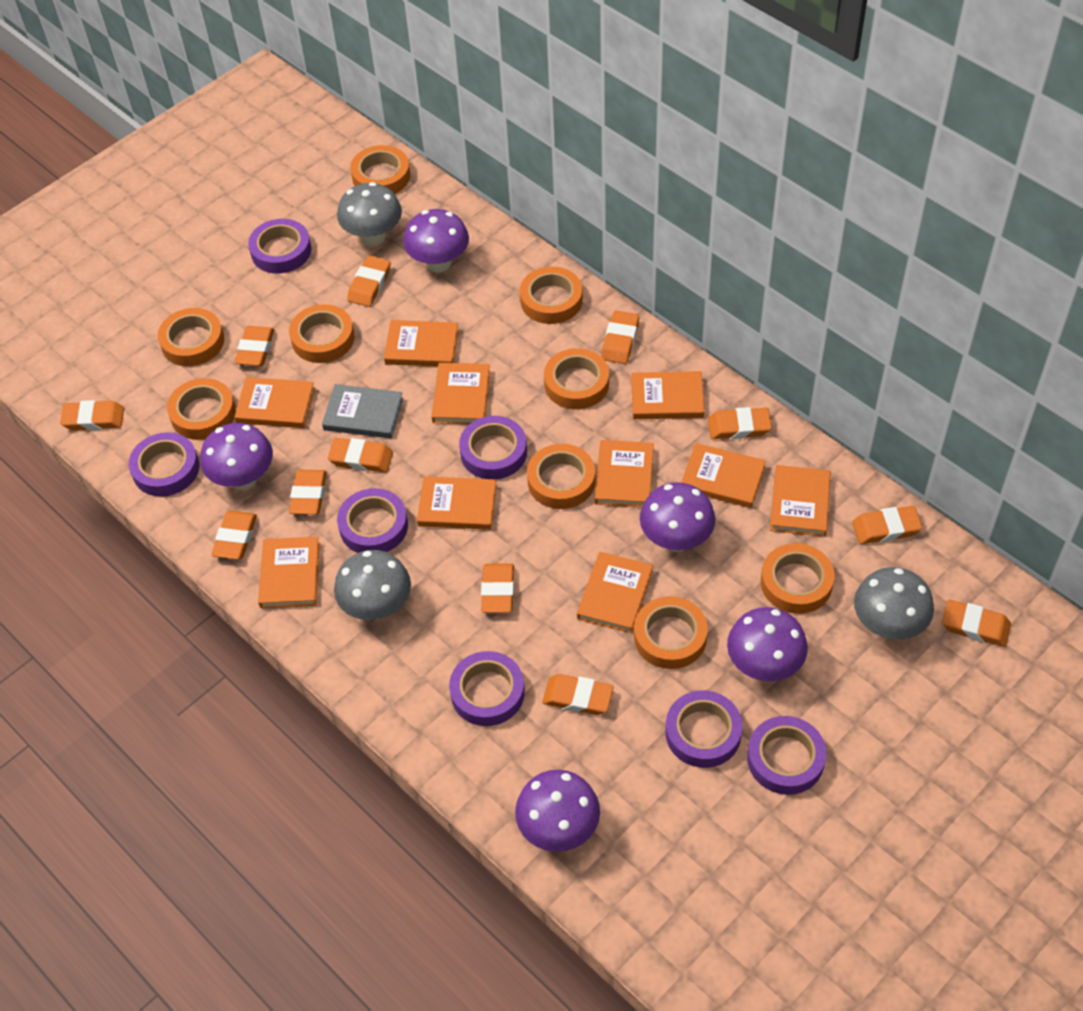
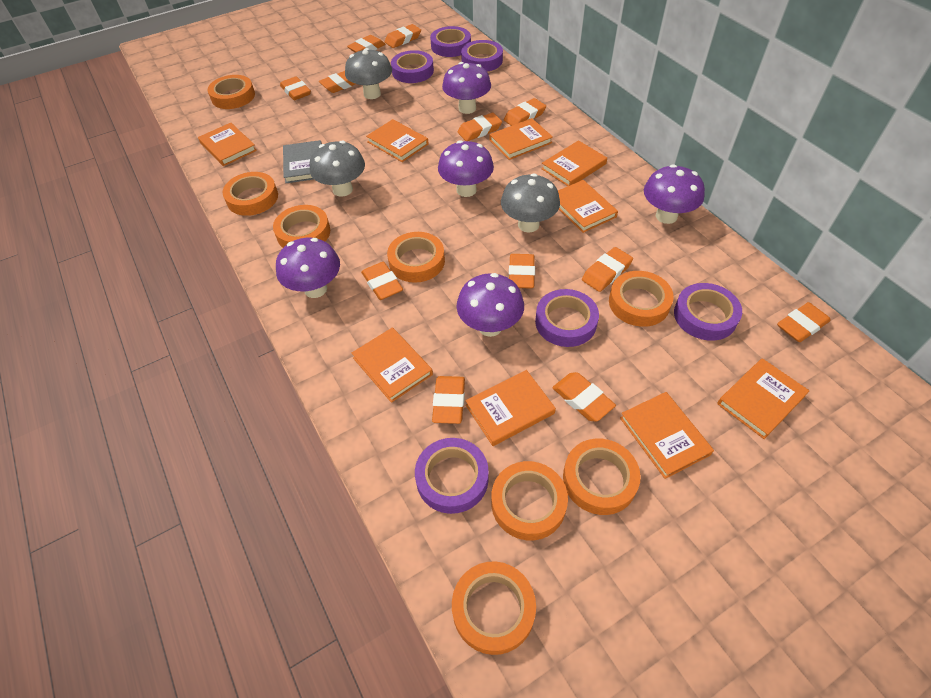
orange book: [234,377,315,428] [258,537,320,608] [384,320,458,367] [417,476,497,530] [431,363,490,424] [577,552,653,633] [595,440,654,507] [631,371,704,419] [681,443,766,508] [770,465,831,537] = 10 -> [198,123,257,166] [352,327,433,403] [366,119,429,162] [465,370,556,446] [490,118,553,160] [541,140,607,186] [558,180,618,233] [620,392,714,479] [717,358,809,439] = 9
orange tape: [158,308,224,366] [167,378,236,440] [289,304,355,363] [350,145,410,194] [520,267,583,324] [527,444,595,509] [544,348,609,409] [634,596,708,669] [761,543,835,614] = 9 -> [208,75,255,109] [223,172,278,216] [273,205,330,248] [387,232,445,283] [452,561,536,655] [491,461,568,541] [563,439,641,515] [609,271,674,327] = 8
purple tape: [129,432,199,497] [248,219,311,274] [337,488,408,553] [449,651,525,726] [459,416,527,480] [665,691,743,768] [747,716,826,795] = 7 -> [391,50,434,83] [415,438,489,514] [430,26,471,57] [461,40,503,72] [535,289,599,347] [674,283,742,341] = 6

